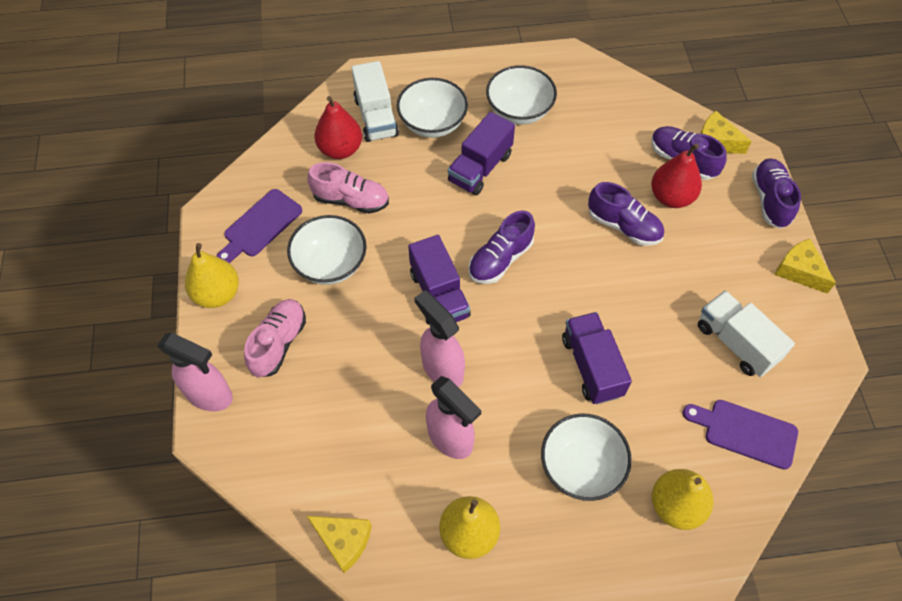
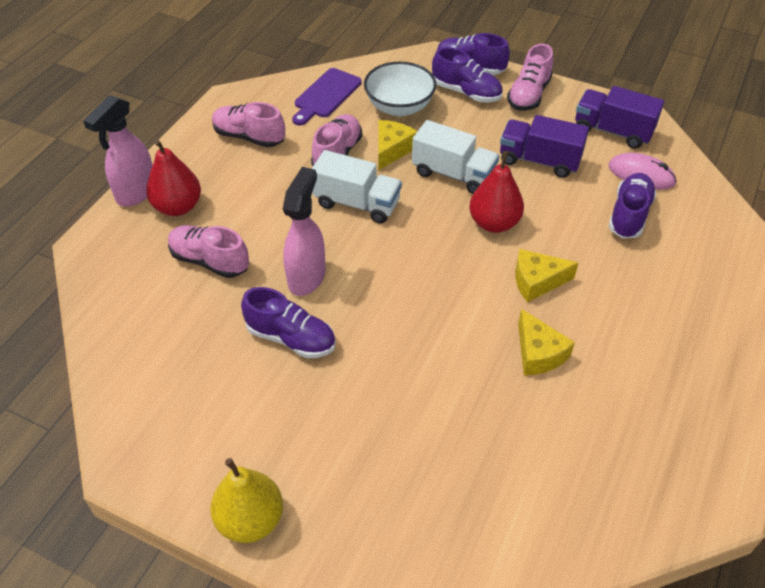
pink mouse: none = 0 -> [608,153,677,190] = 1
pink shoe: [244,299,306,377] [307,162,389,214] = 2 -> [168,225,249,278] [212,102,285,147] [311,114,362,166] [507,44,553,111] = 4
pink spray bottle: [158,333,233,411] [414,290,465,387] [426,376,481,459] = 3 -> [83,95,153,207] [283,167,326,296] = 2
purple cutting board: [216,189,302,263] [683,400,798,470] = 2 -> [292,68,362,125] = 1
purple truck: [408,235,471,322] [448,112,515,196] [562,312,632,404] = 3 -> [500,115,589,178] [575,86,664,149] = 2
white bowl: [287,215,367,285] [397,78,468,138] [486,65,557,125] [541,413,632,501] = 4 -> [364,62,436,116] = 1
yellow pear: [185,243,239,308] [439,496,500,559] [652,469,714,530] = 3 -> [210,458,283,543] = 1

